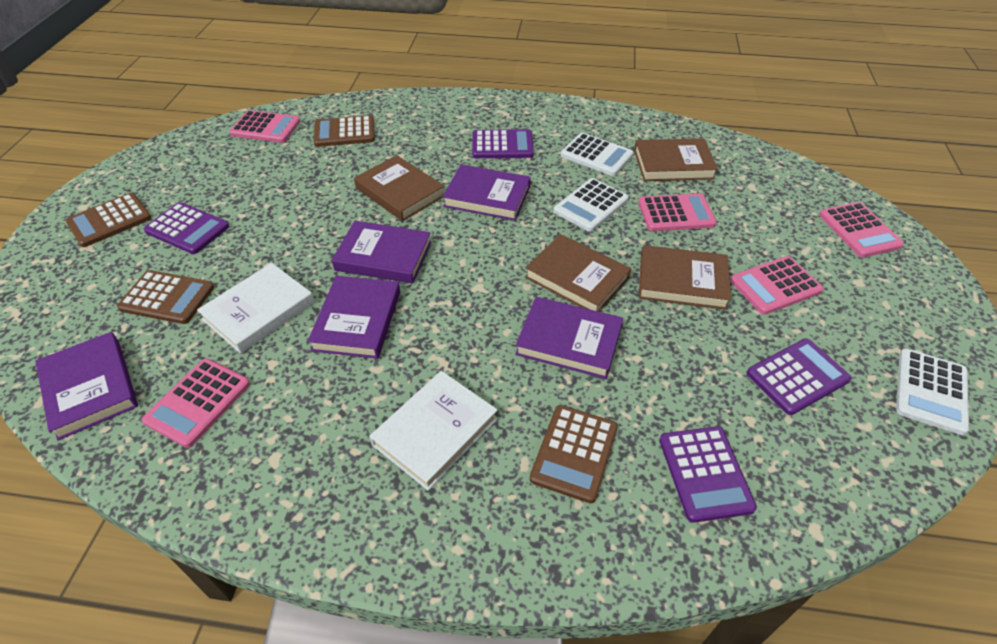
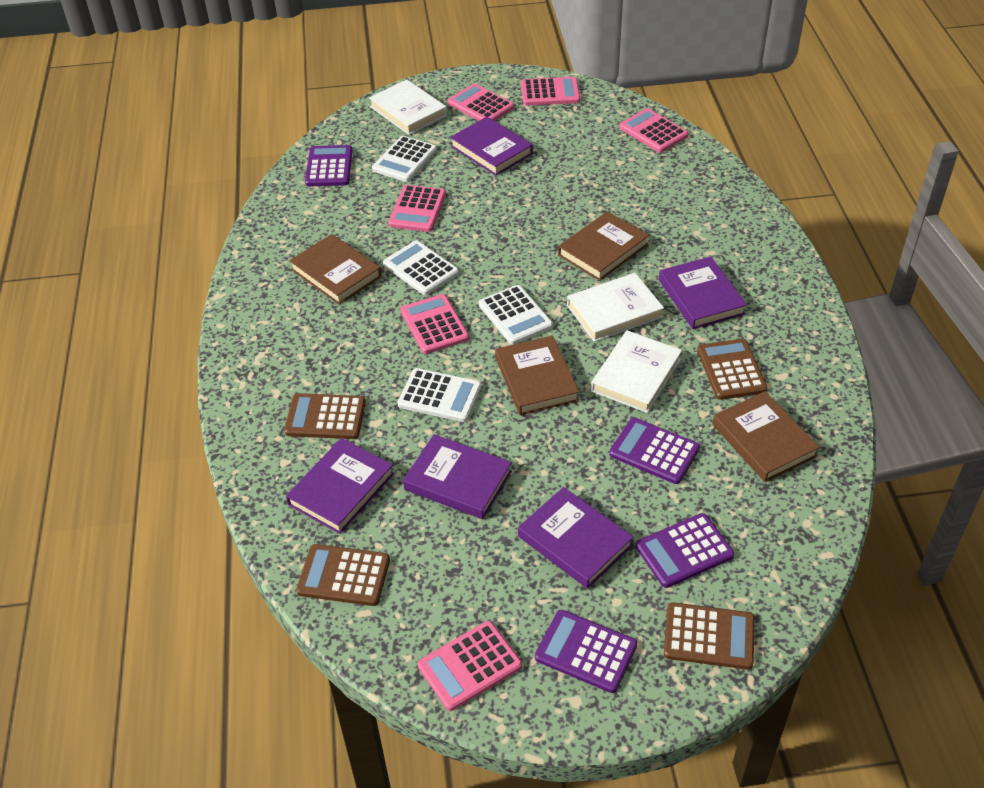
pink calculator: [142,359,250,448] [229,110,300,143] [638,193,717,231] [730,256,824,315] [819,202,904,258] = 5 -> [388,185,446,232] [400,294,469,354] [418,621,522,711] [447,83,514,121] [521,77,580,106] [619,108,688,153] = 6
white book: [197,263,314,354] [369,371,498,490] = 2 -> [369,80,447,135] [567,273,664,342] [591,330,682,413] = 3
white calculator: [554,178,629,232] [561,133,634,176] [896,349,969,435] = 3 -> [372,136,437,182] [383,240,459,295] [398,368,482,422] [479,285,553,345] = 4

